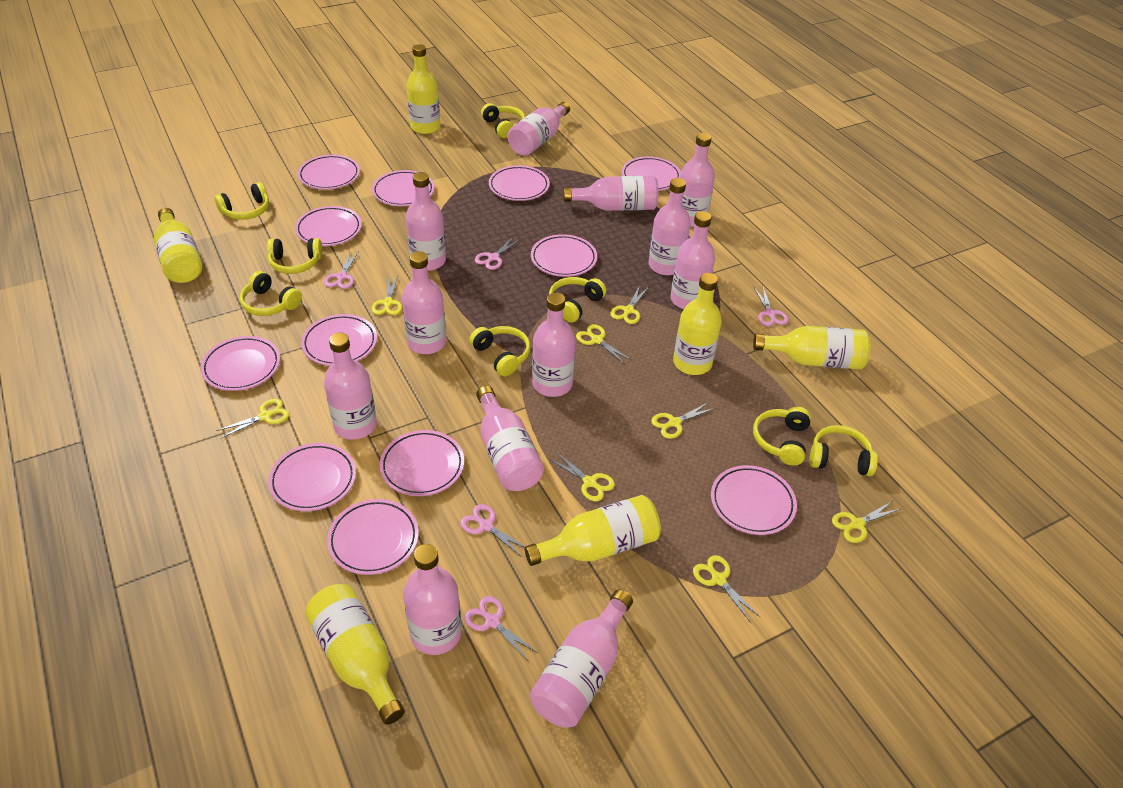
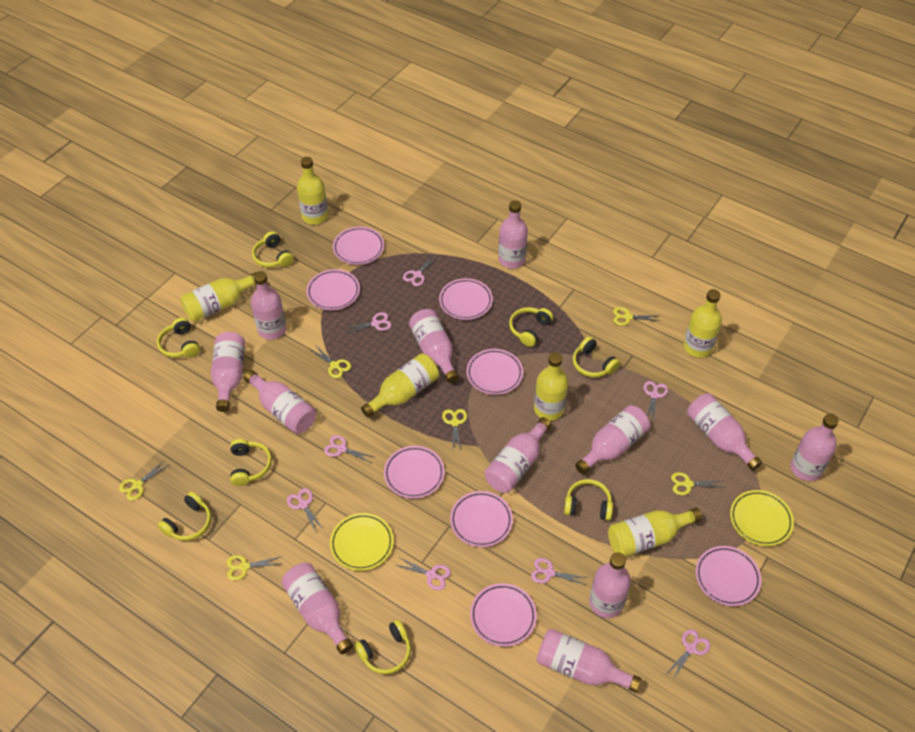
pink plate: [200,336,280,391] [268,443,356,511] [295,206,362,246] [298,155,360,190] [301,314,377,366] [327,499,419,575] [372,170,435,206] [380,430,464,496] [489,165,550,201] [531,234,597,277] [622,157,681,191] [711,465,797,535] = 12 -> [306,269,360,310] [333,227,384,265] [384,446,445,499] [439,278,493,320] [450,491,513,547] [466,349,523,395] [470,583,537,647] [696,546,761,606] = 8
pink scissors: [324,251,359,289] [460,504,525,557] [465,596,538,662] [475,236,521,270] [754,287,789,326] = 5 -> [287,488,325,534] [324,435,374,463] [345,312,392,334] [396,558,451,590] [403,254,438,286] [531,558,587,586] [644,381,668,421] [666,629,710,680] = 8
yellow plate: none = 0 -> [330,513,394,571] [730,490,794,546] = 2
yellow scissors: [216,398,289,439] [371,276,402,315] [549,452,615,501] [576,324,631,364] [610,285,648,324] [651,402,715,439] [693,555,760,623] [832,501,900,543] = 8 -> [119,460,168,501] [227,555,283,581] [310,345,351,378] [442,409,467,451] [613,307,659,326] [671,472,725,495] = 6

